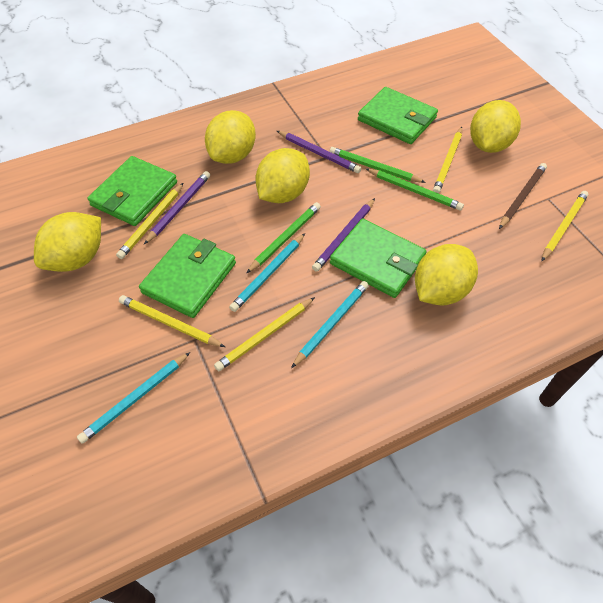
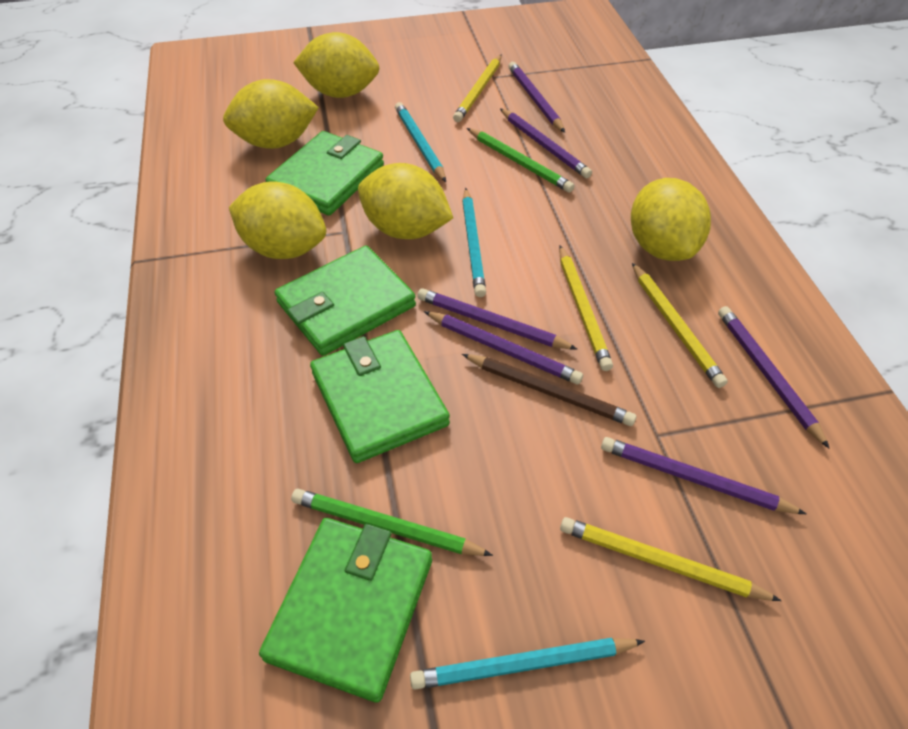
green pencil: [246,202,321,273] [329,147,426,183] [366,169,464,211] = 3 -> [291,489,493,556] [467,128,575,193] = 2
purple pencil: [144,171,210,244] [277,131,361,173] [312,198,375,272] = 3 -> [417,288,578,350] [424,311,583,384] [500,108,592,178] [508,62,565,133] [601,437,806,514] [718,306,830,449] = 6
yellow pencil: [116,183,183,259] [119,295,225,347] [214,297,315,371] [433,127,462,194] [541,191,588,262] = 5 -> [453,54,502,122] [559,245,613,371] [560,517,781,601] [632,263,728,388] = 4

